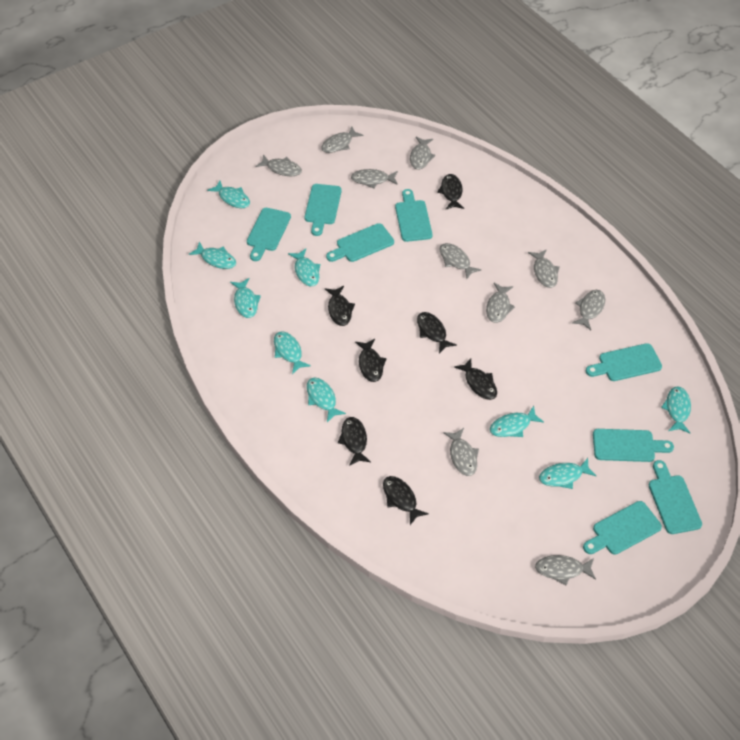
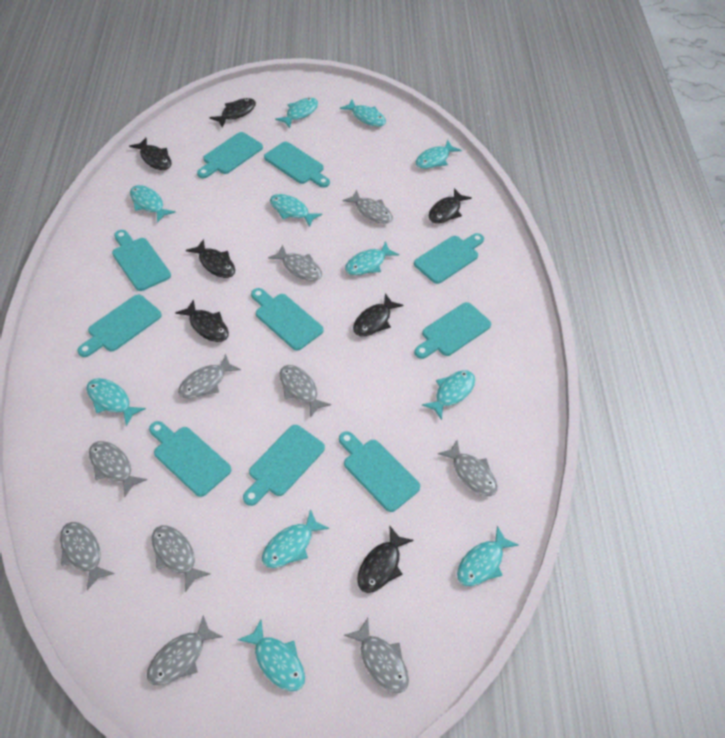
turquoise cutting board: [247,208,291,261] [305,184,342,236] [326,223,394,262] [395,189,432,242] [583,501,662,555] [586,343,662,381] [593,429,674,462] [649,460,702,534] = 8 -> [77,294,162,357] [112,230,171,291] [149,421,231,497] [197,132,263,178] [243,425,325,506] [251,288,323,350] [264,142,330,188] [339,431,421,512] [414,233,484,284] [414,302,491,359] = 10
turquoise fish: [189,242,236,269] [207,181,250,208] [230,278,261,318] [274,331,311,374] [288,249,320,286] [307,378,346,422] [490,406,544,437] [539,458,596,489] [661,386,691,433] = 9 -> [86,378,146,426] [130,185,176,223] [238,620,305,691] [262,509,329,568] [270,194,322,227] [275,98,318,128] [340,100,386,127] [345,241,399,275] [416,140,462,169] [422,370,475,420] [457,526,519,586] = 11

